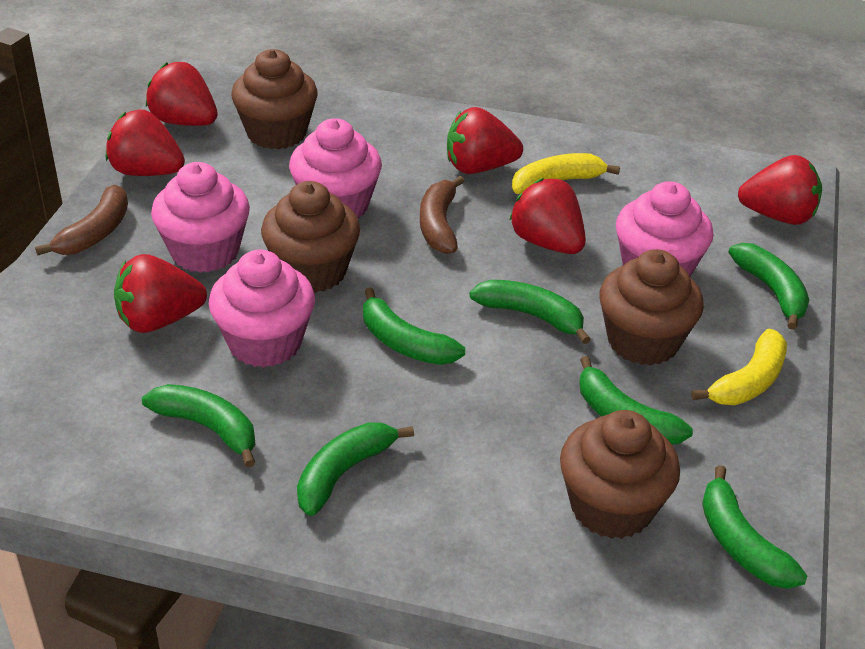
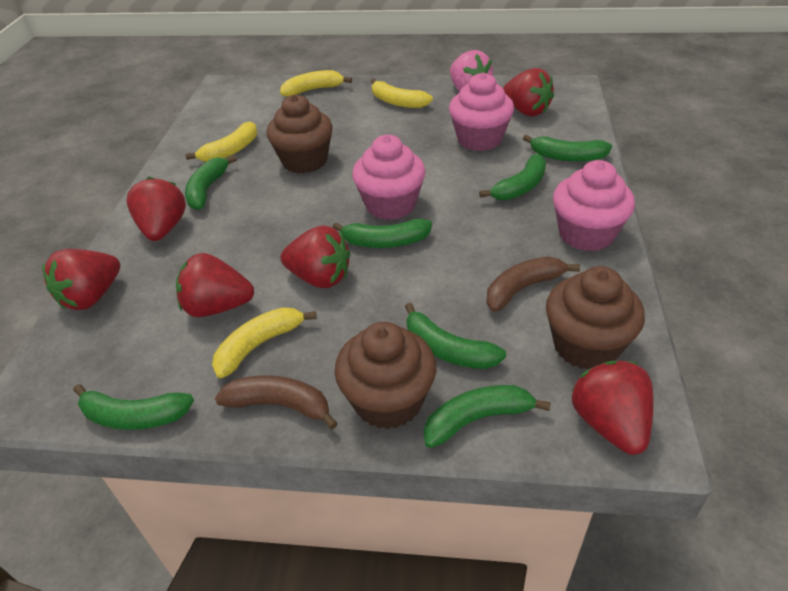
brown cupcake: [231,49,318,149] [261,181,360,293] [560,410,680,539] [599,249,704,365] = 4 -> [266,94,333,174] [334,322,436,429] [546,266,645,369] = 3
pink cupcake: [151,162,250,273] [209,250,315,368] [289,118,382,219] [616,181,713,276] = 4 -> [352,135,426,220] [449,72,514,151] [553,160,635,251] = 3
pink strawberry: none = 0 -> [450,50,493,91] = 1
yellow banana: [512,153,620,194] [691,329,787,405] = 2 -> [185,121,257,162] [212,307,317,378] [280,70,352,97] [371,79,433,108] = 4

